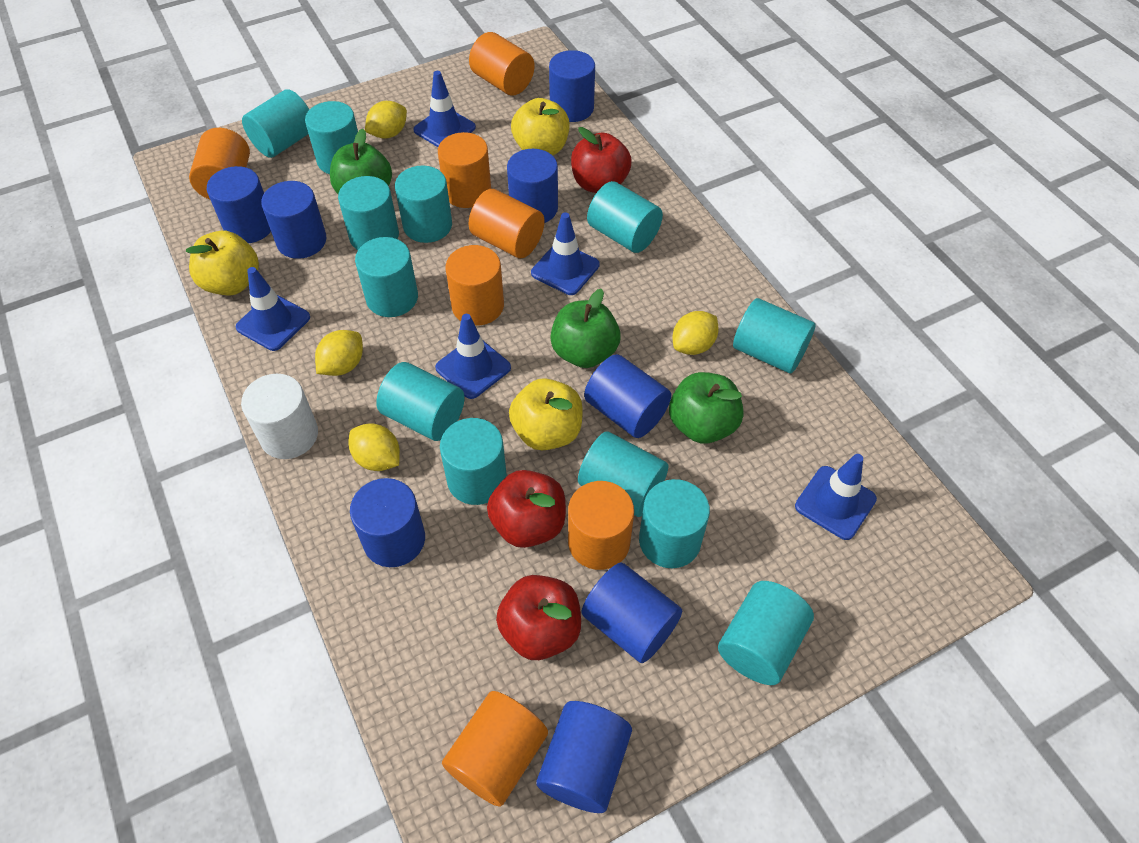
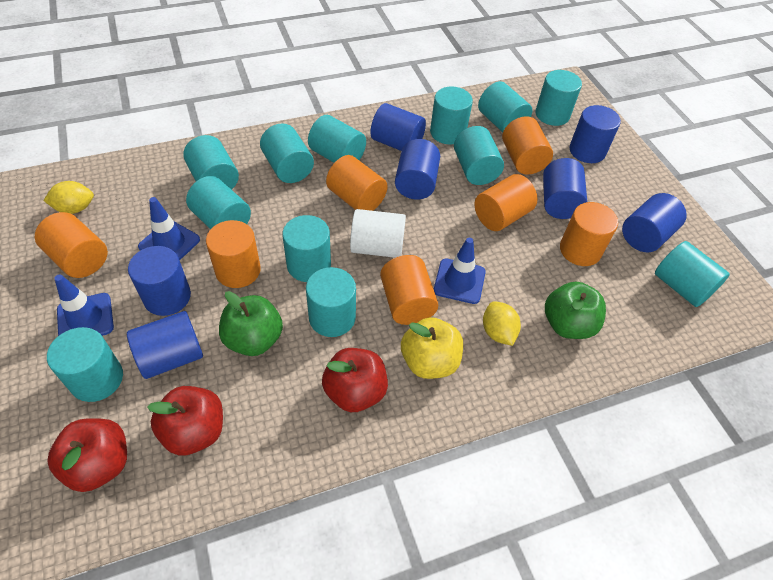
blue cylinder: [207,166,271,243] [261,181,327,259] [350,478,425,567] [507,149,558,223] [536,701,632,813] [549,50,595,122] [582,563,682,663] [584,354,671,438] = 8 -> [127,311,203,379] [128,246,191,316] [370,103,426,151] [395,139,440,199] [543,158,587,219] [569,105,621,163] [622,193,687,252] = 7
blue traffic cone: [236,267,310,351] [413,71,476,147] [435,314,511,399] [531,212,599,295] [795,454,877,540] = 5 -> [54,274,114,336] [138,197,200,260] [434,238,486,304] = 3
green apple: [330,129,392,194] [550,289,621,368] [669,372,744,444] = 3 -> [219,291,283,356] [545,282,606,339] = 2
yellow apple: [186,231,259,296] [509,378,583,450] [511,98,570,156] = 3 -> [401,317,463,379] = 1
yellow lemon: [315,330,363,376] [349,423,400,471] [365,101,407,139] [673,311,719,355] = 4 -> [43,181,94,214] [483,301,521,346] = 2

